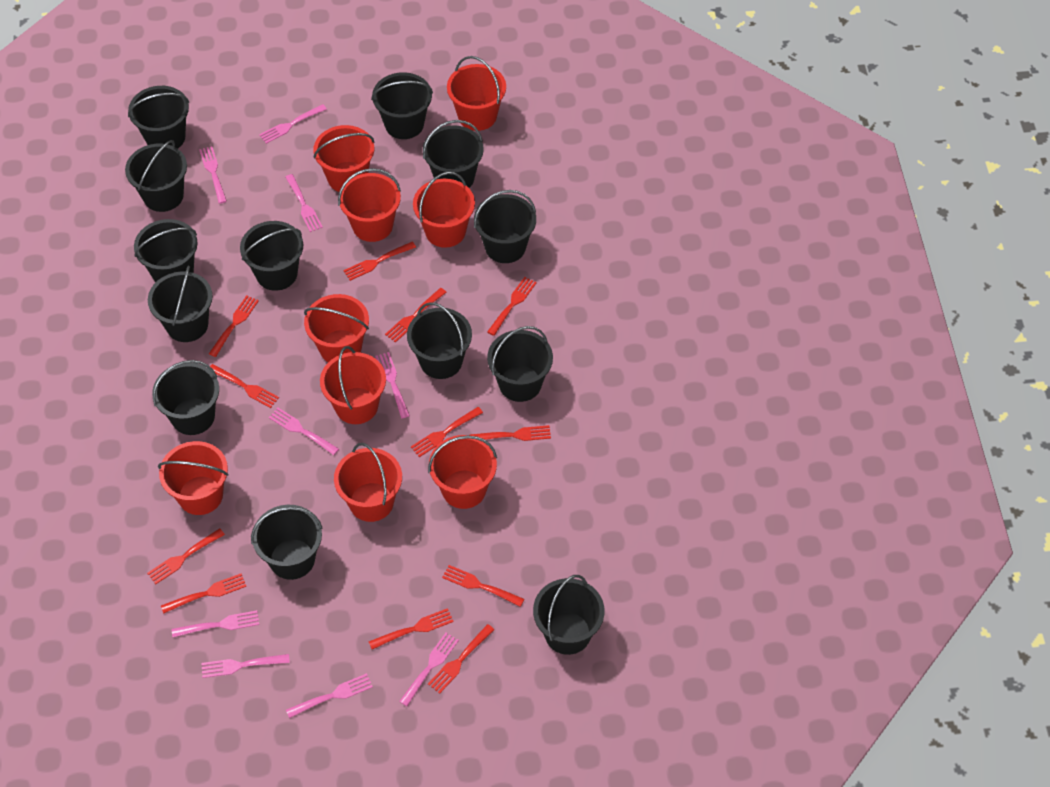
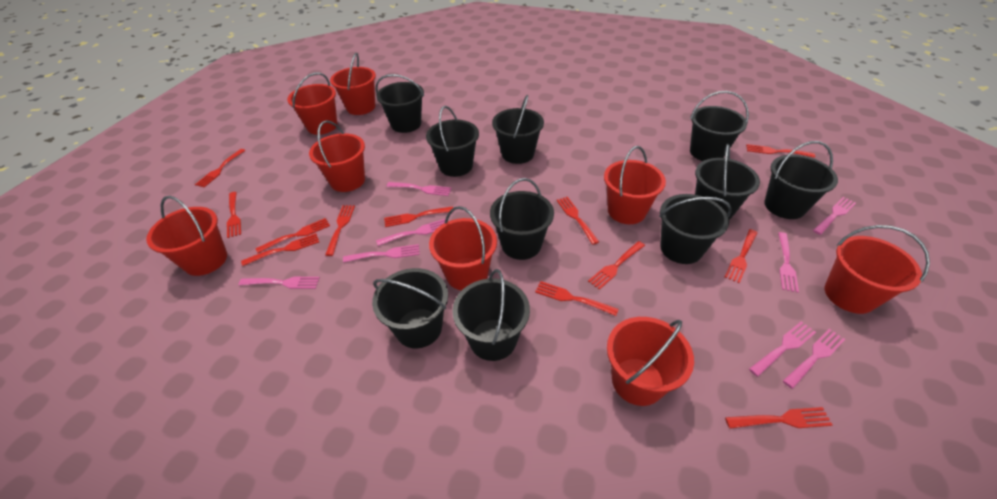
black bucket: [125,140,187,212] [128,86,189,149] [134,219,198,282] [148,266,213,342] [152,360,219,435] [240,221,303,291] [251,505,323,580] [371,72,433,139] [407,302,472,379] [423,120,484,188] [474,190,536,263] [487,326,553,402] [533,575,604,655] = 13 -> [372,268,448,348] [376,74,424,133] [426,106,479,177] [452,269,530,361] [490,178,554,260] [492,95,544,164] [659,194,732,264] [690,91,749,161] [695,144,760,220] [764,141,838,219] = 10
pink fork: [172,610,259,637] [199,146,227,204] [202,654,290,678] [259,104,327,144] [269,408,339,455] [285,174,323,232] [286,673,373,718] [375,352,410,418] [399,633,459,706] = 9 -> [238,277,320,289] [343,244,420,262] [376,219,445,246] [386,182,452,196] [749,321,816,377] [778,232,799,293] [783,329,846,389] [813,197,856,235] = 8
red bucket: [158,441,228,515] [304,294,369,362] [313,125,374,192] [320,346,386,424] [334,443,402,522] [338,168,401,242] [413,172,475,248] [428,435,497,509] [447,56,506,131] = 9 -> [146,196,227,276] [287,72,338,135] [309,120,365,192] [330,53,376,115] [429,206,497,290] [604,146,666,224] [607,317,694,406] [825,225,930,314] = 8

